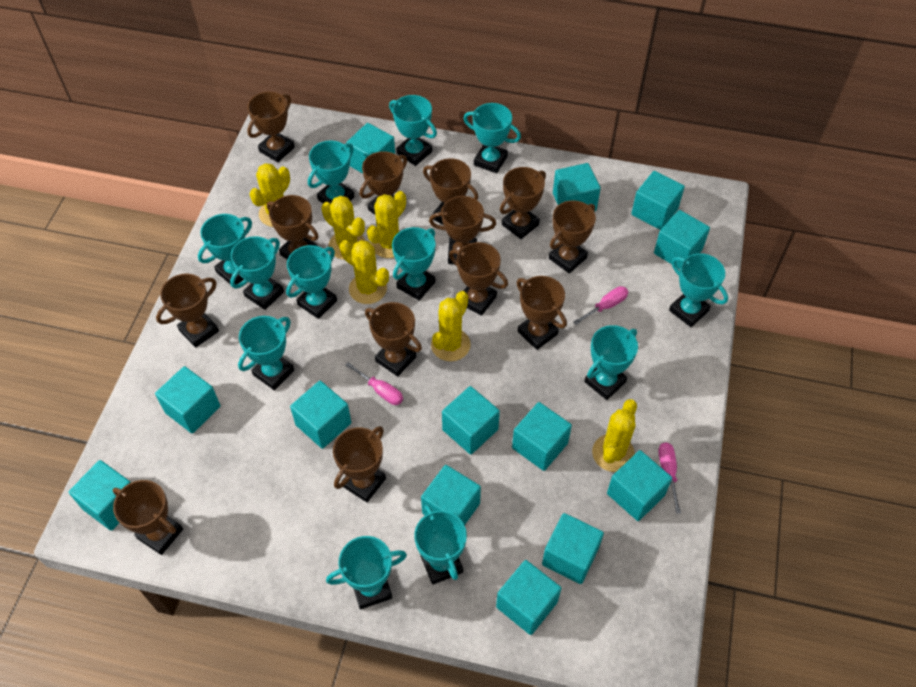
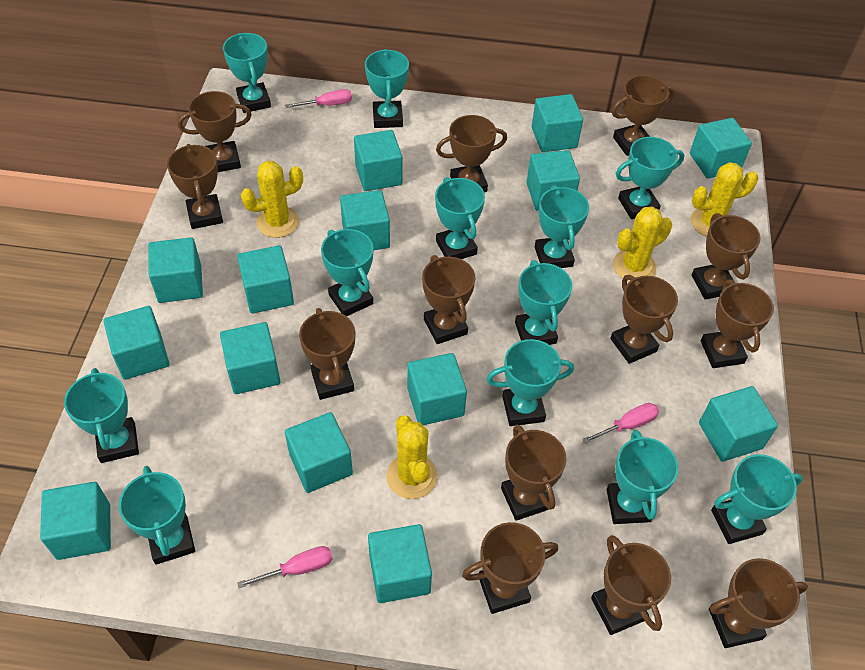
turquoise cube: [69,460,131,531] [155,366,220,433] [290,381,351,449] [346,123,395,173] [421,465,481,525] [442,386,500,454] [496,560,561,635] [512,402,572,471] [542,513,604,584] [553,163,601,211] [607,450,672,521] [631,171,685,230] [654,210,710,269] = 13 -> [40,482,111,560] [103,306,170,380] [148,237,203,303] [220,322,281,394] [237,245,294,314] [285,412,353,493] [340,190,390,250] [354,130,402,191] [368,524,432,603] [407,353,467,425] [526,150,580,210] [532,94,583,152] [690,118,752,179] [699,386,778,462] = 14
yellow cactus: [249,163,290,227] [321,196,365,260] [340,240,389,304] [367,191,406,258] [431,291,471,361] [592,399,637,472] = 6 -> [241,161,303,238] [386,415,438,499] [613,206,672,282] [691,162,759,237] = 4

